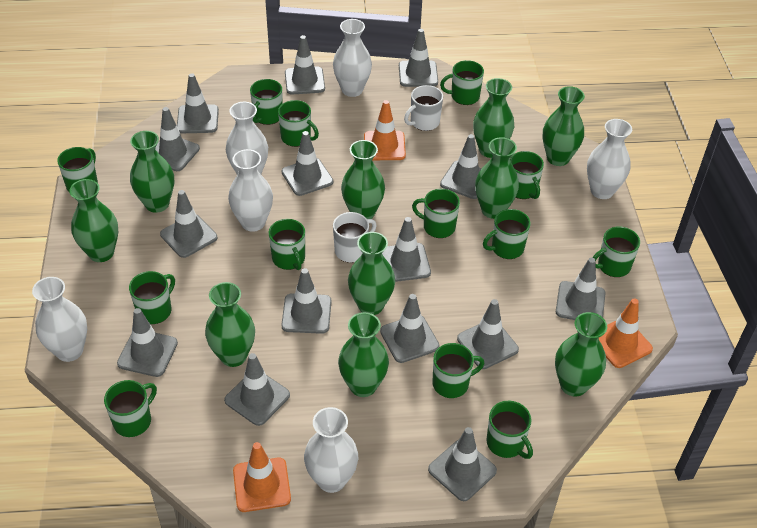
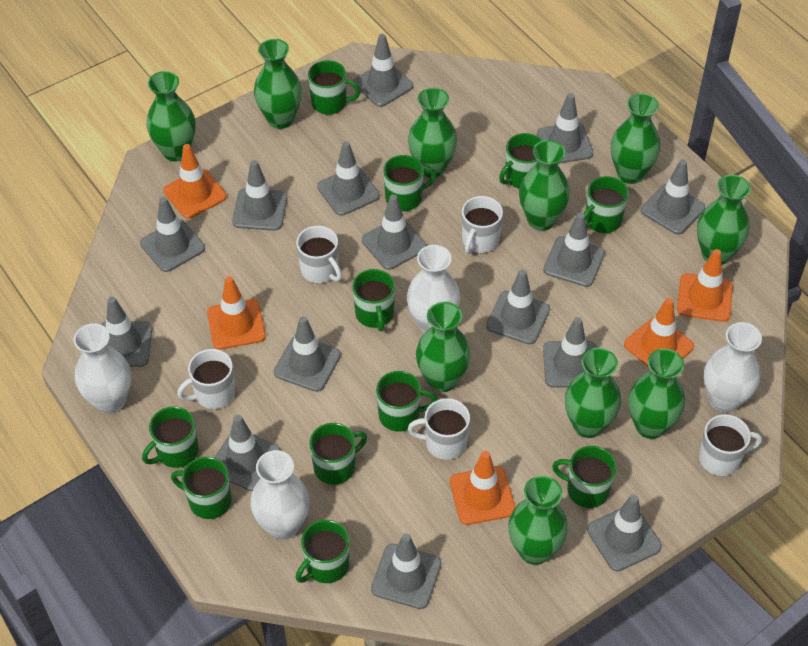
green mug: [57,147,98,192] [104,380,157,437] [129,271,175,324] [250,79,283,125] [269,219,305,270] [278,100,319,147] [412,189,460,238] [433,343,485,398] [440,60,484,105] [483,209,530,259] [486,401,533,459] [510,151,544,199] [593,226,640,277] = 13 -> [142,406,199,468] [171,457,231,519] [295,520,349,583] [308,60,360,115] [309,423,367,484] [352,269,395,331] [376,371,437,432] [383,155,436,211] [499,133,543,188] [552,446,616,508] [583,176,629,233] = 11
orange traffic cone: [233,442,291,512] [364,100,406,160] [599,298,653,368] = 3 -> [163,144,227,219] [207,276,266,350] [450,451,515,525] [624,298,694,366] [677,249,733,322] = 5
white mug: [333,212,377,263] [404,85,443,131] = 2 -> [177,349,235,409] [296,226,342,283] [408,398,470,460] [462,196,503,254] [699,414,762,476] = 5
white vase: [32,277,87,362] [226,102,268,174] [228,149,273,232] [304,407,358,493] [333,19,372,97] [587,119,632,199] = 6 -> [74,323,131,414] [250,450,310,540] [407,245,460,333] [704,322,762,413] = 4

